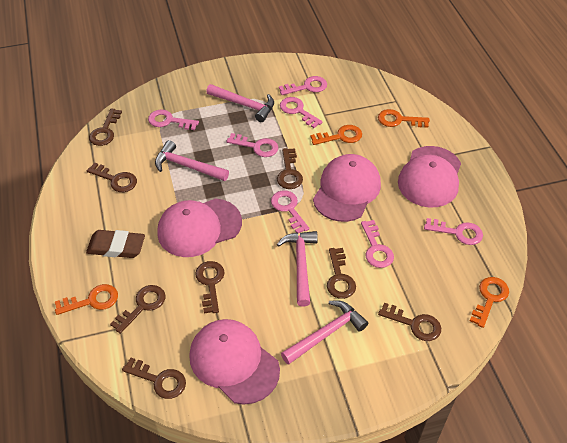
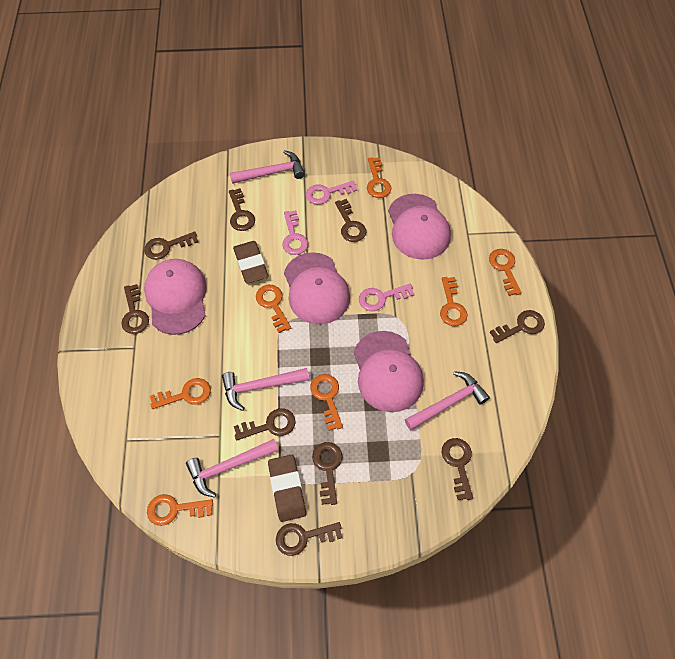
brown eraser: [86,230,145,258] = 1 -> [233,241,269,284] [268,454,306,522] = 2
brown key: [87,162,137,192] [89,108,122,146] [110,285,165,334] [122,357,186,399] [195,261,224,313] [277,148,303,189] [327,248,356,299] [378,303,441,341] = 8 -> [121,284,149,334] [144,231,198,260] [229,188,255,231] [234,408,296,440] [276,522,342,556] [312,442,342,505] [335,199,366,242] [441,438,473,500] [490,310,545,343] = 9
orange key: [55,284,118,315] [310,125,362,145] [378,109,430,127] [470,277,509,328] = 4 -> [147,494,213,526] [150,378,211,409] [256,285,291,333] [310,374,343,431] [367,157,391,198] [440,277,467,326] [489,249,522,296] = 7
pink key: [148,109,199,130] [226,133,278,157] [271,190,309,233] [279,76,327,95] [280,97,323,128] [361,220,394,268] [424,218,483,245] = 7 -> [282,210,308,255] [306,180,357,205] [359,284,415,311] = 3

